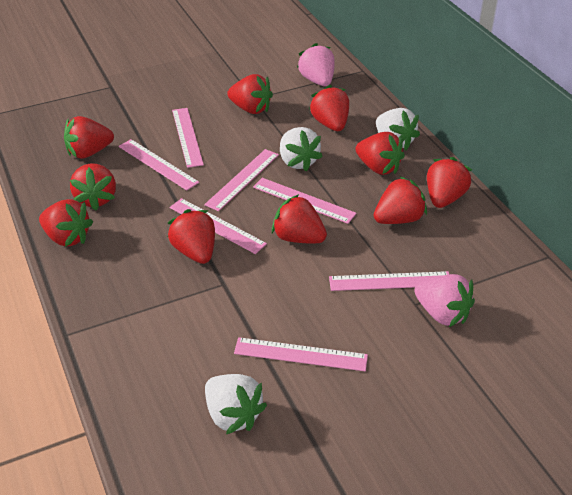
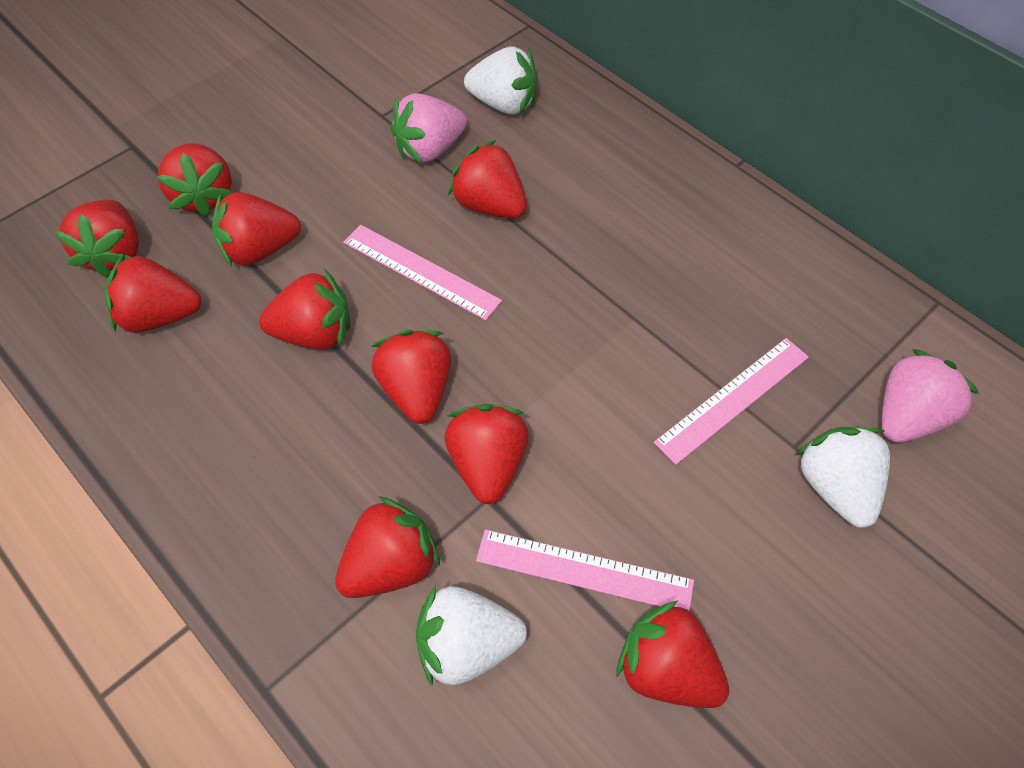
pink ruler: [119,139,199,191] [170,198,267,254] [172,108,204,168] [204,149,279,211] [234,337,368,371] [253,178,356,224] [329,271,449,291] = 7 -> [343,225,502,320] [476,529,694,611] [654,338,809,465] = 3

